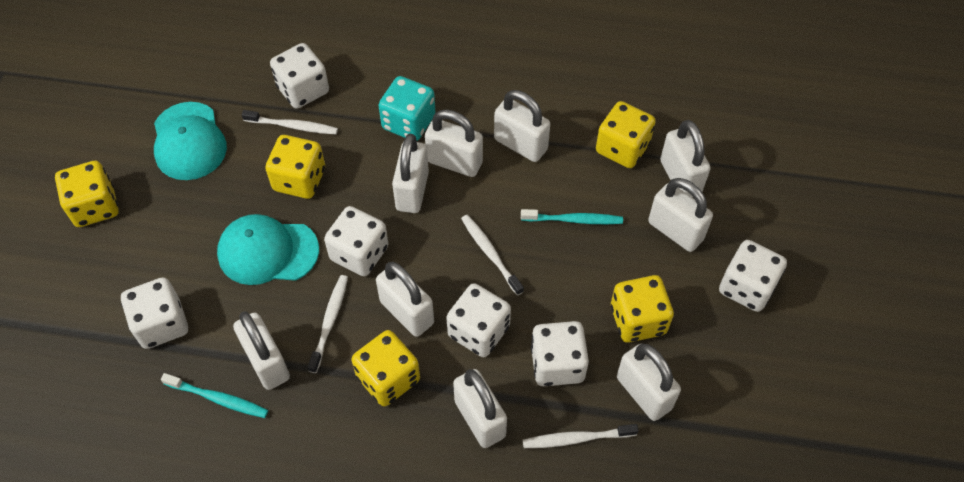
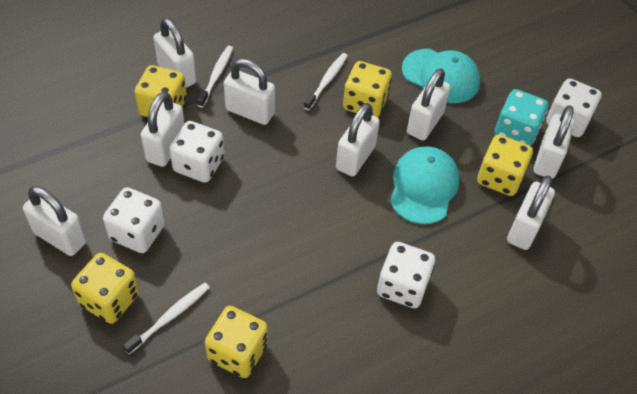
turquoise toothbrush: [161,373,268,418] [521,209,623,224] = 2 -> none = 0
white dice: [121,277,188,349] [270,43,329,109] [324,206,389,276] [446,283,511,357] [531,321,589,386] [719,240,787,312] = 6 -> [103,187,165,253] [169,121,224,183] [377,242,435,308] [546,78,602,137] = 4
white padlock: [233,311,290,390] [376,262,434,337] [392,134,429,213] [425,110,483,177] [453,369,507,448] [494,90,550,162] [617,344,681,421] [648,178,713,252] [660,120,711,197] = 9 -> [23,186,86,256] [141,92,185,167] [153,18,197,88] [224,58,275,125] [336,103,380,177] [407,68,450,140] [507,176,555,250] [534,105,575,179] = 8
white toothbrush: [242,110,338,134] [307,275,348,373] [461,215,524,296] [523,424,639,448] = 4 -> [123,283,210,354] [197,46,233,107] [304,53,348,110] = 3

